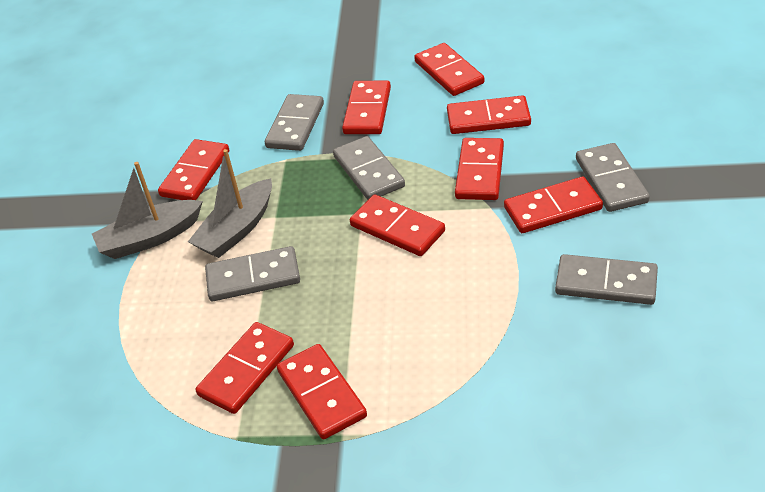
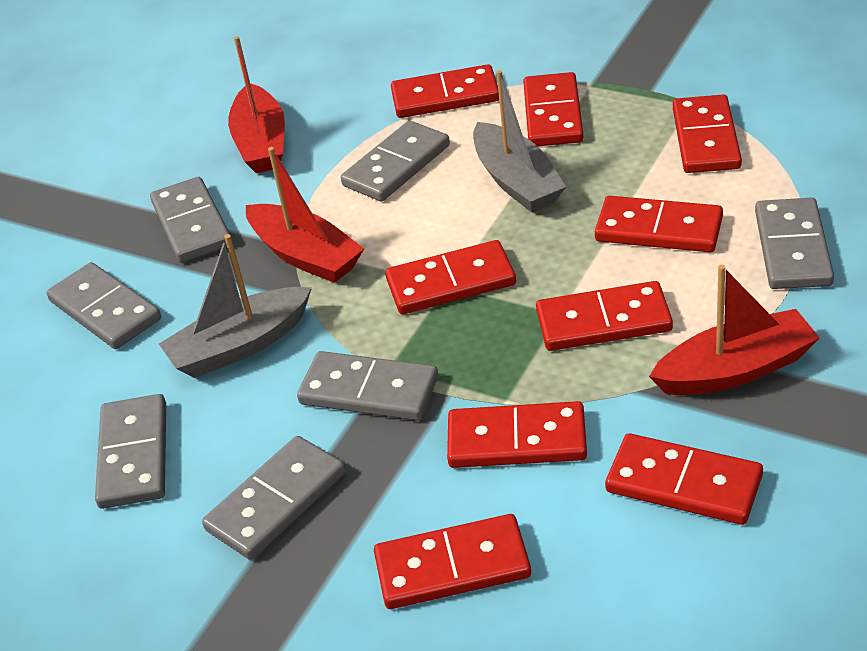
grey domino: [205,246,300,301] [265,94,324,151] [333,136,405,200] [555,254,658,305] [576,143,650,212] = 5 -> [46,262,161,349] [95,394,166,509] [150,177,232,262] [202,436,346,560] [297,351,438,420] [341,121,450,202] [755,198,834,289] = 7
red boat: none = 0 -> [228,36,285,173] [246,147,364,283] [649,265,820,395] = 3

